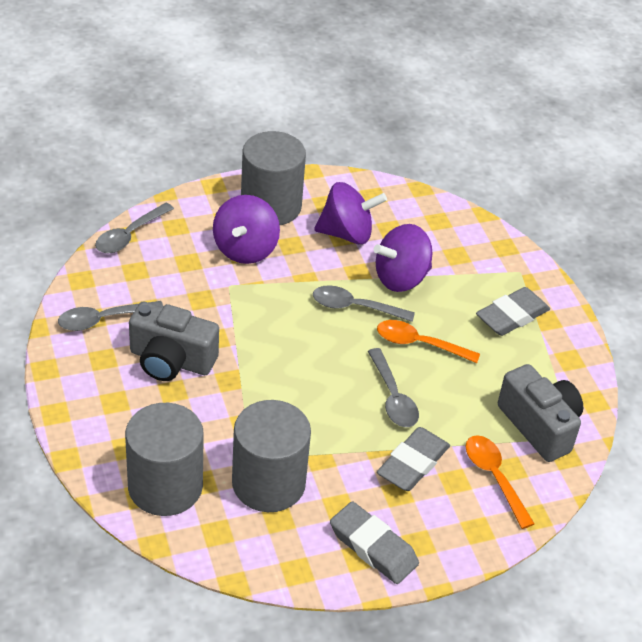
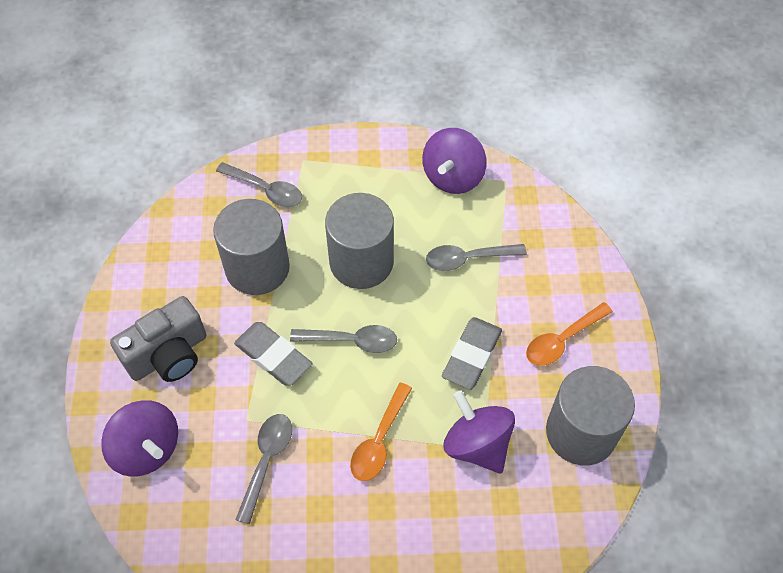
grey camera: [129,302,219,381] [498,364,583,462] = 2 -> [110,296,206,382] = 1
grey eraser: [330,501,419,584] [377,427,450,491] [476,287,550,336] = 3 -> [234,322,313,386] [442,317,502,390] = 2

